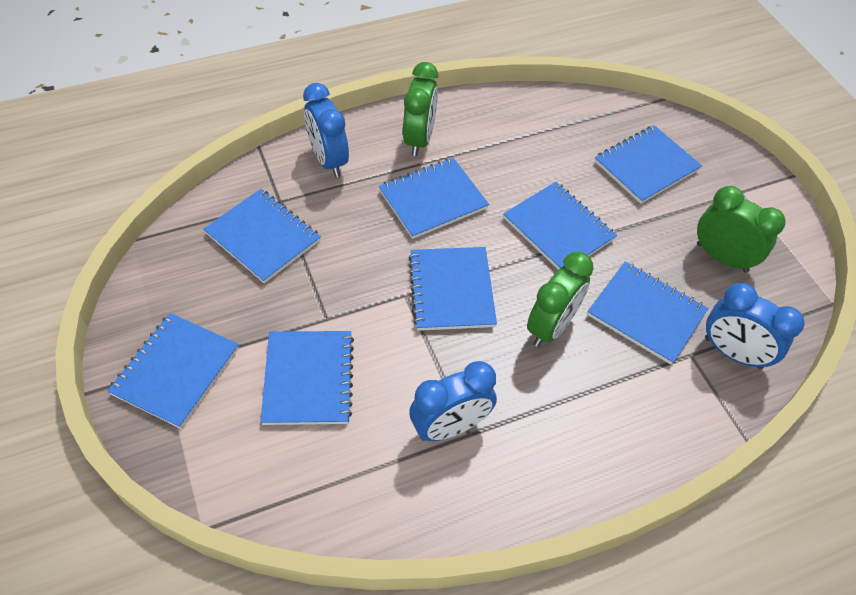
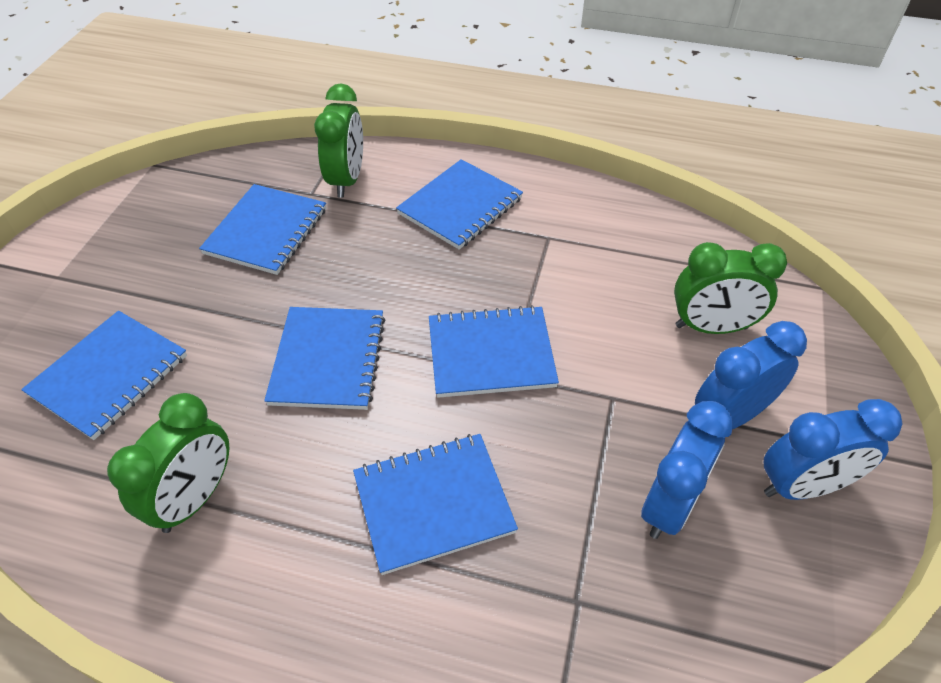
blue notebook: [107,313,239,429] [204,189,321,283] [261,331,354,425] [379,158,489,239] [408,247,497,331] [503,182,617,270] [587,262,708,365] [594,125,702,204] = 8 -> [21,311,187,440] [199,184,326,275] [264,307,385,410] [353,434,518,575] [396,159,523,250] [429,305,559,398] = 6

